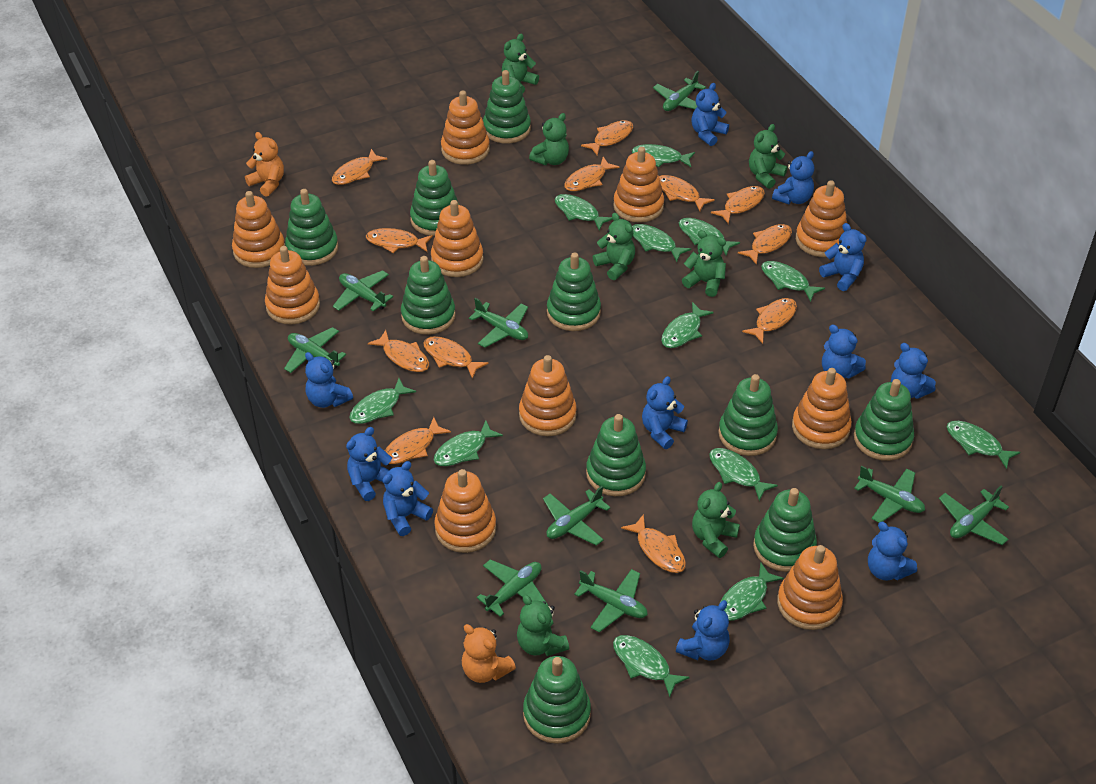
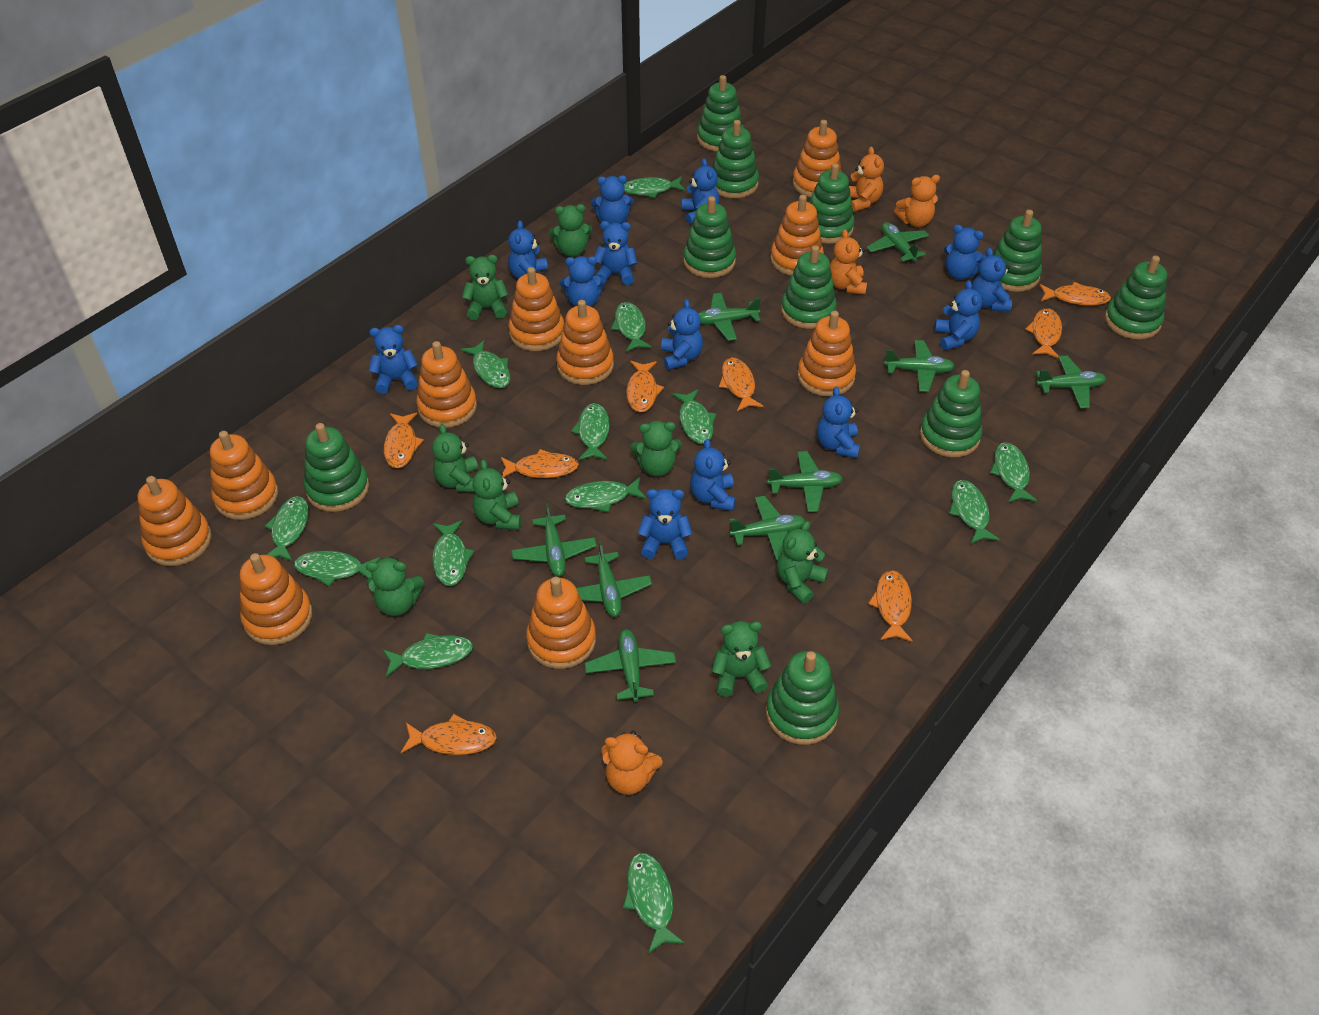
blue teddy bear: [305,352,353,408] [346,427,392,501] [383,461,433,536] [642,376,688,449] [676,600,730,661] [691,83,729,146] [772,151,814,204] [819,223,867,291] [822,325,866,378] [868,522,917,581] [891,343,936,399] = 11 -> [369,325,418,394] [508,220,548,279] [560,256,606,306] [591,175,634,224] [594,221,637,285] [638,489,692,559] [661,299,703,370] [682,158,720,225] [690,438,736,511] [817,386,860,458] [934,280,982,350] [944,225,987,280] [971,248,1012,311] = 13
green fish: [350,378,416,424] [434,420,503,466] [555,194,613,231] [613,635,690,697] [632,144,695,167] [632,224,691,262] [661,302,714,348] [679,218,740,255] [709,448,778,501] [720,562,784,621] [761,261,825,302] [947,421,1020,469] = 12 -> [265,496,309,561] [294,551,380,586] [383,633,473,677] [432,520,474,586] [461,340,510,388] [565,477,646,512] [571,403,610,460] [611,302,652,352] [623,853,685,954] [624,176,685,198] [672,389,716,444] [949,480,1000,544] [990,442,1037,503] = 13
green teddy bear: [502,34,539,93] [517,595,569,656] [529,113,569,165] [593,213,635,280] [682,230,726,297] [692,482,740,558] [749,124,787,189] = 7 -> [366,557,424,616] [432,424,478,492] [462,255,508,320] [472,459,521,529] [549,204,592,257] [630,421,682,476] [712,621,771,697] [777,521,828,604] = 8
orange fish: [332,149,387,185] [366,228,433,253] [368,330,429,372] [385,417,451,464] [423,336,489,379] [564,157,619,191] [581,120,633,156] [621,514,686,573] [659,175,715,211] [711,186,765,224] [738,224,792,265] [742,298,797,343] = 12 -> [384,412,424,468] [401,714,497,755] [501,449,579,478] [626,361,664,413] [719,358,763,411] [868,570,913,642] [1025,308,1062,358] [1039,282,1111,306] = 8
orange teddy bear: [245,132,284,197] [462,624,516,683] = 2 -> [601,731,663,795] [830,229,867,294] [849,147,884,212] [894,175,940,227] = 4

